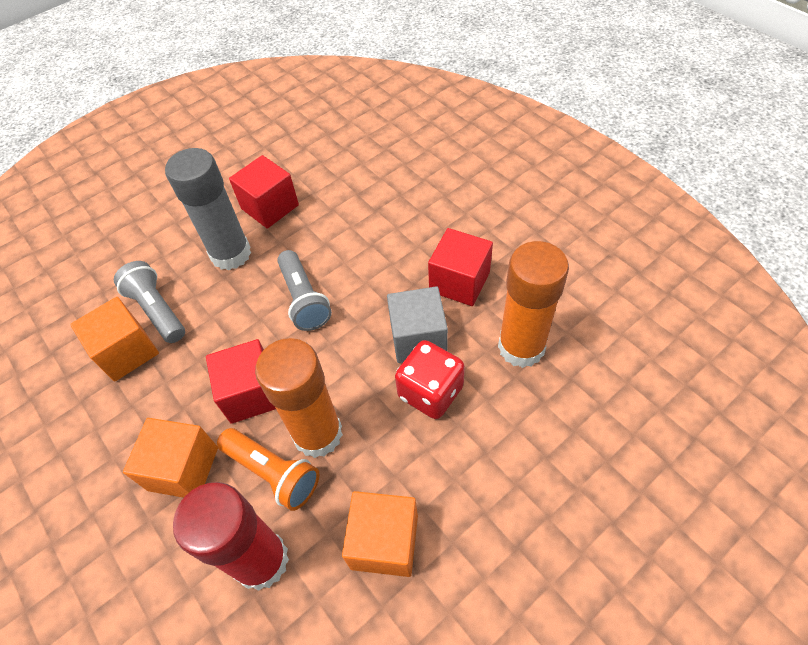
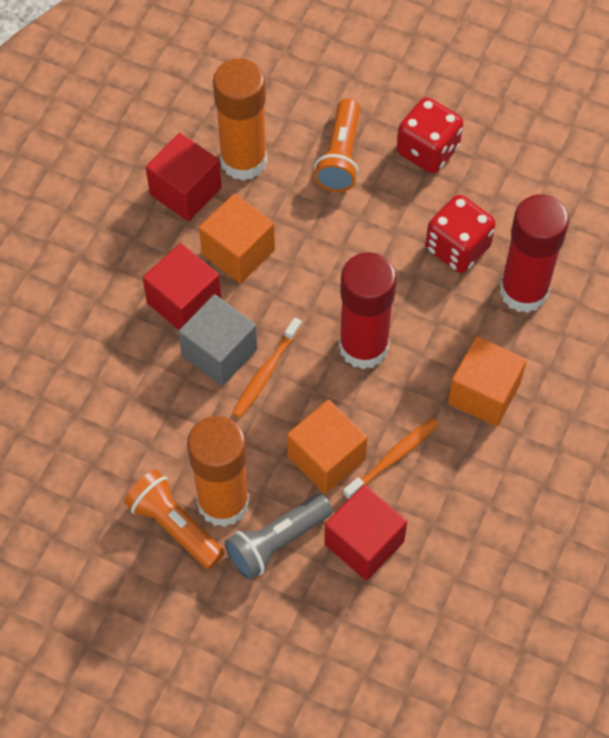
grey flashlight: [114,261,185,343] [277,250,332,331] = 2 -> [224,494,333,580] = 1
grey glue stick: [165,148,251,270] = 1 -> none = 0
orange flashlight: [217,428,319,511] = 1 -> [124,470,225,569] [314,98,360,192] = 2
orange toothbrush: none = 0 -> [233,318,302,418] [343,418,438,500] = 2
red dice: [395,340,465,419] = 1 -> [397,97,463,173] [426,195,496,273] = 2
red glue stick: [173,482,289,591] = 1 -> [339,252,397,369] [500,194,569,313] = 2

